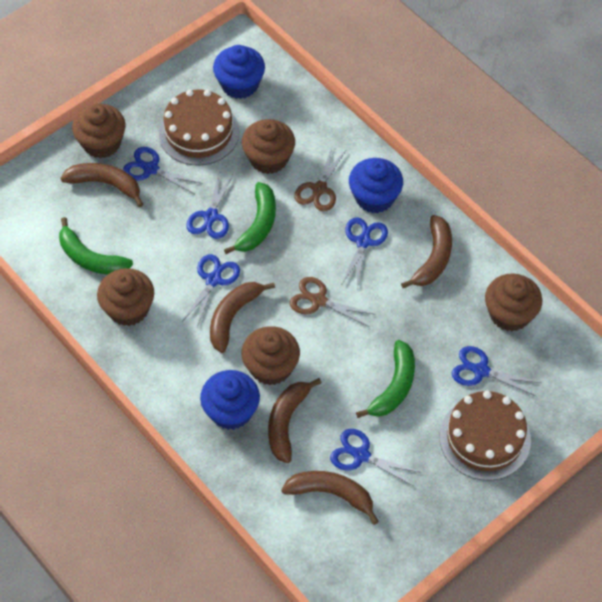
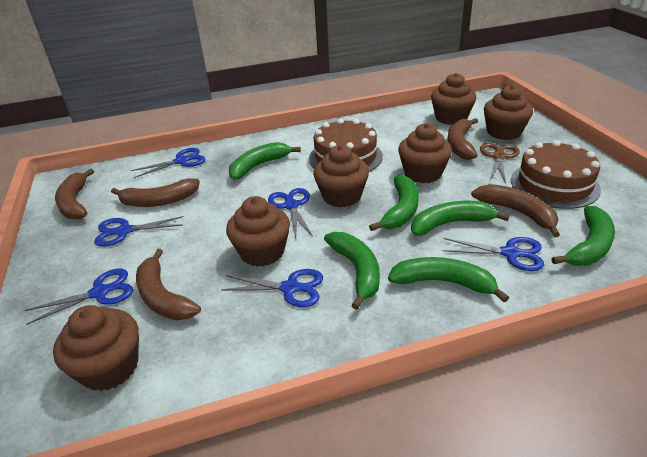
blue cupcake: [200,370,260,430] [213,45,265,99] [349,158,403,213] = 3 -> none = 0
brown cupcake: [72,104,126,158] [97,268,154,326] [241,326,300,385] [242,119,295,174] [485,274,542,332] = 5 -> [53,305,139,391] [226,196,290,267] [313,145,369,208] [398,123,452,183] [431,73,476,125] [484,85,533,140] = 6
brown scissors: [290,277,376,327] [294,145,347,211] = 2 -> [480,143,520,184] = 1
green banana: [59,217,133,275] [224,182,276,254] [356,340,415,418] = 3 -> [229,142,301,180] [324,232,380,310] [369,175,419,231] [388,257,509,303] [411,201,510,236] [552,206,615,266] = 6

